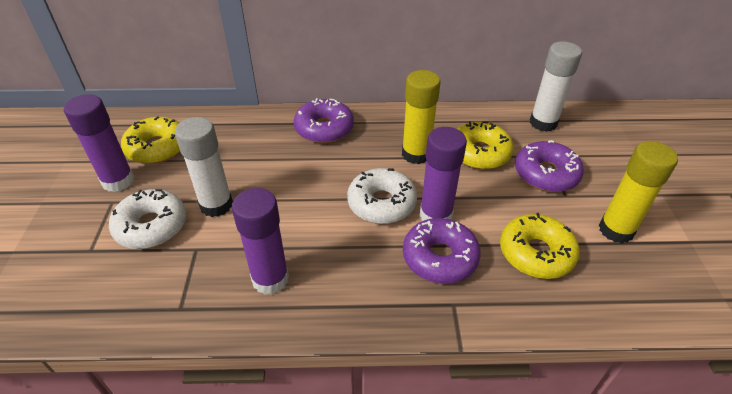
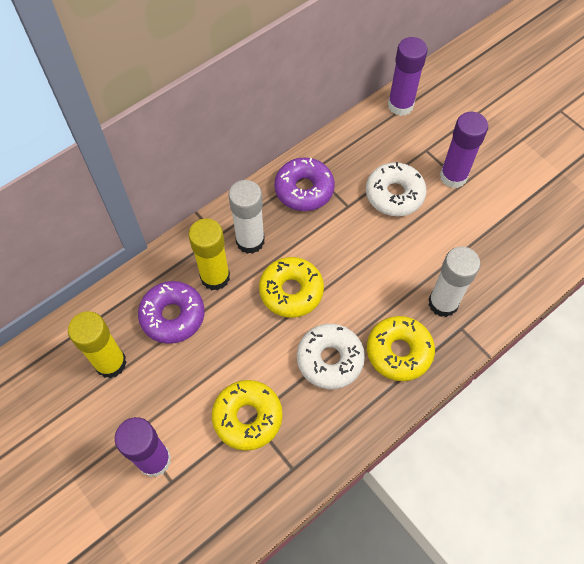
purple donut: [294,98,354,143] [403,218,481,284] [515,140,584,192] = 3 -> [138,281,205,344] [274,157,335,211] = 2

